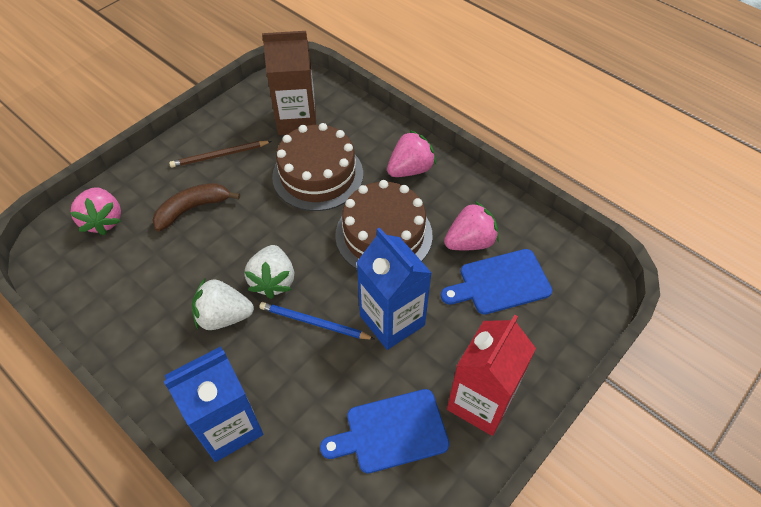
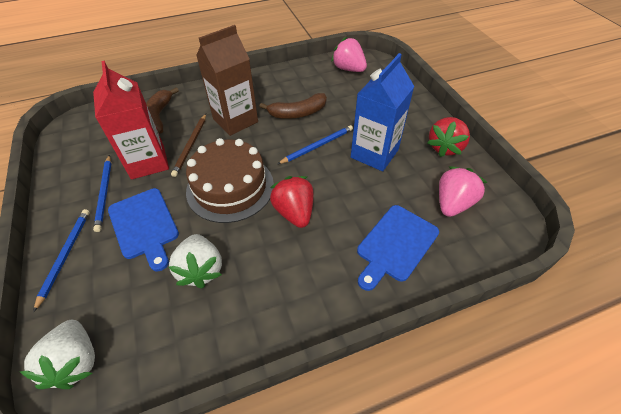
blue carton: [164,346,263,462] [356,227,432,350] = 2 -> [351,53,415,171] = 1
blue pencil: [259,302,374,340] = 1 -> [33,209,90,312] [93,155,111,232] [278,125,353,164] = 3
brown banana: [152,183,240,231] = 1 -> [146,87,179,134] [259,93,327,119] = 2
brown cake: [272,123,363,211] [335,180,433,269] = 2 -> [186,138,274,223] = 1
pink strawberry: [70,187,121,235] [387,130,436,177] [444,201,499,250] = 3 -> [331,37,367,72] [439,166,487,217] = 2
red strawberry: none = 0 -> [270,176,314,228] [427,117,470,157] = 2

